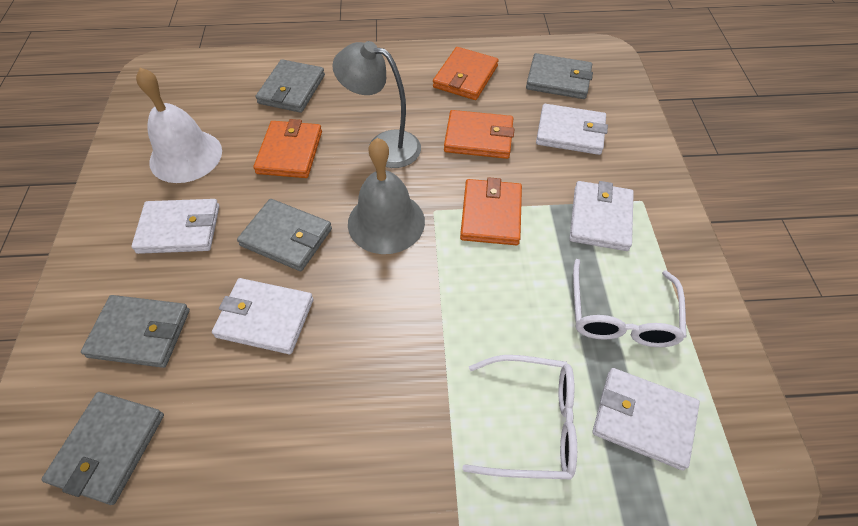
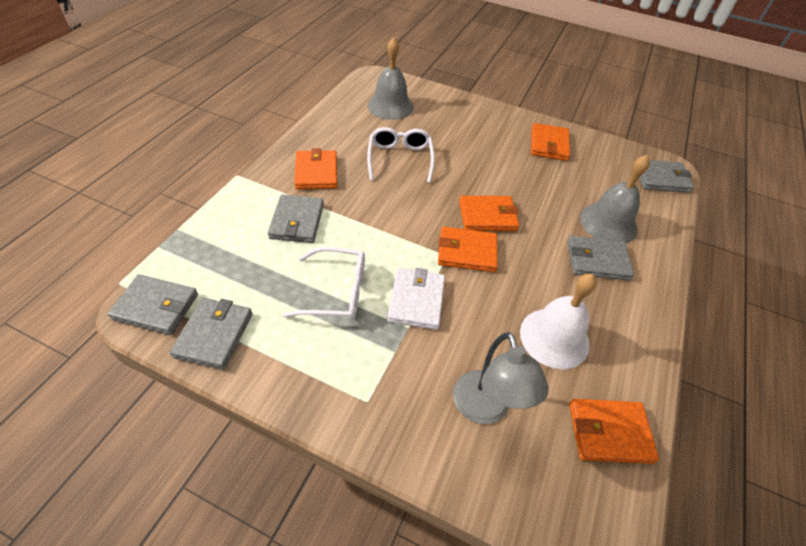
grey bell: [348,138,425,254] = 1 -> [367,37,414,120] [580,155,650,243] = 2
orange wallet: [253,119,322,178] [433,47,498,100] [444,110,514,159] [460,177,522,245] = 4 -> [294,148,338,189] [438,227,498,272] [459,196,519,231] [531,123,570,161] [569,399,659,464] = 5
white wallet: [131,199,219,254] [212,278,313,354] [536,104,608,155] [569,181,634,251] [593,368,700,470] = 5 -> [387,268,445,330] = 1

